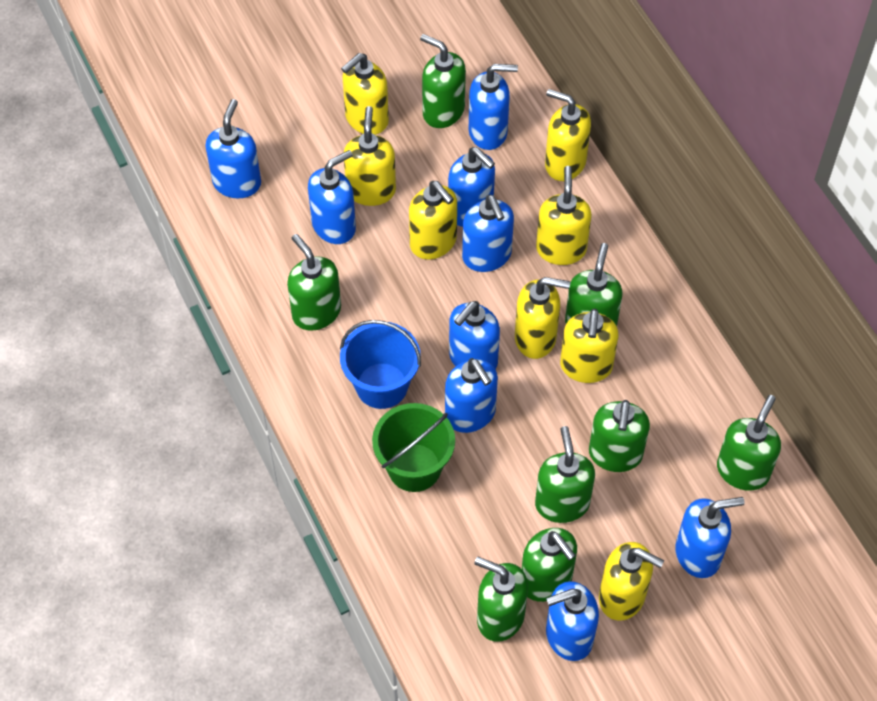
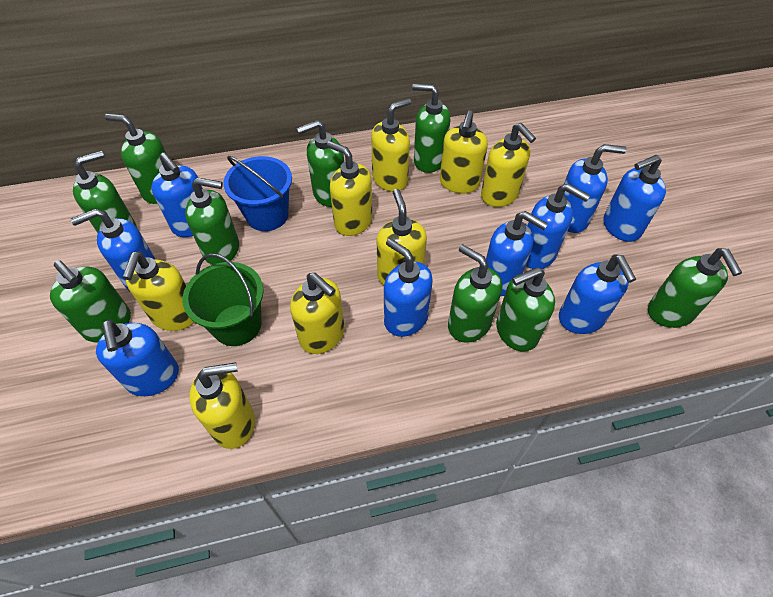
green soap dispenser: [287,234,341,331] [420,34,466,128] [474,557,528,642] [522,528,577,602] [535,426,595,523] [565,243,622,326] [589,400,650,472] [717,395,781,491] = 8 -> [50,260,131,343] [73,151,137,233] [105,114,166,204] [185,177,239,265] [297,120,344,207] [412,84,450,173] [448,244,502,343] [496,267,555,351] [648,248,742,328] = 9

